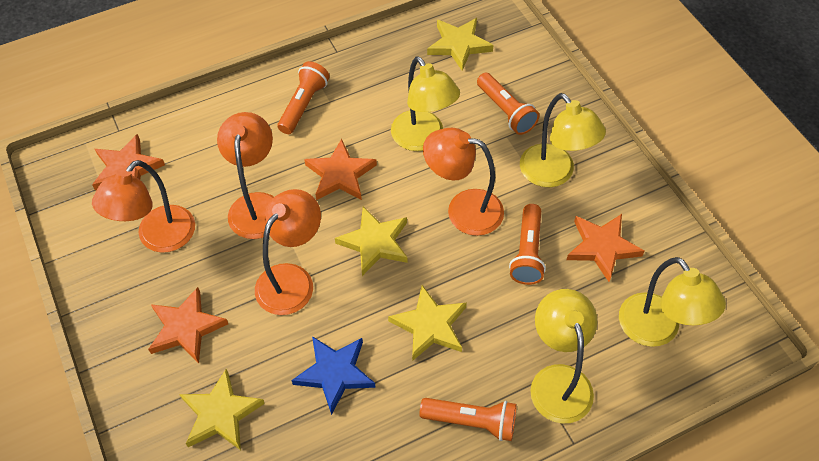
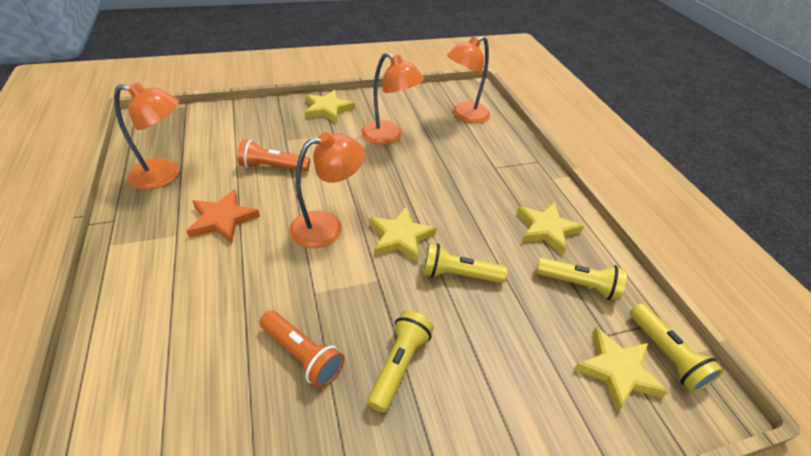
blue star: [291,336,376,415] = 1 -> none = 0
orange flashlight: [277,61,330,134] [419,398,517,441] [477,72,539,135] [509,204,546,285] = 4 -> [238,140,310,172] [259,310,345,388] = 2
orange star: [92,134,165,191] [148,287,228,363] [304,139,377,200] [567,214,644,282] = 4 -> [187,189,260,244] = 1
yellow flashlight: none = 0 -> [367,310,434,413] [423,243,508,283] [536,257,627,301] [630,303,724,393] = 4
yellow lamp: [391,56,460,151] [520,93,606,187] [530,289,598,423] [619,257,726,347] = 4 -> none = 0

